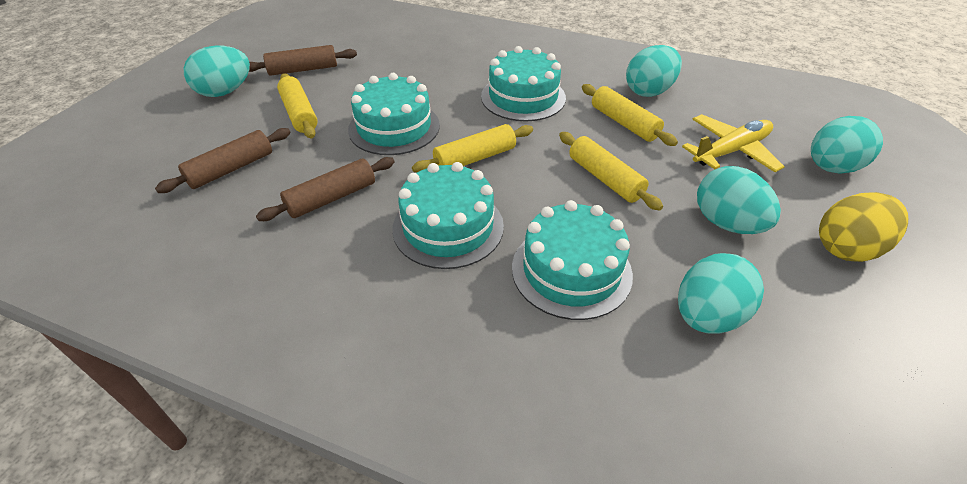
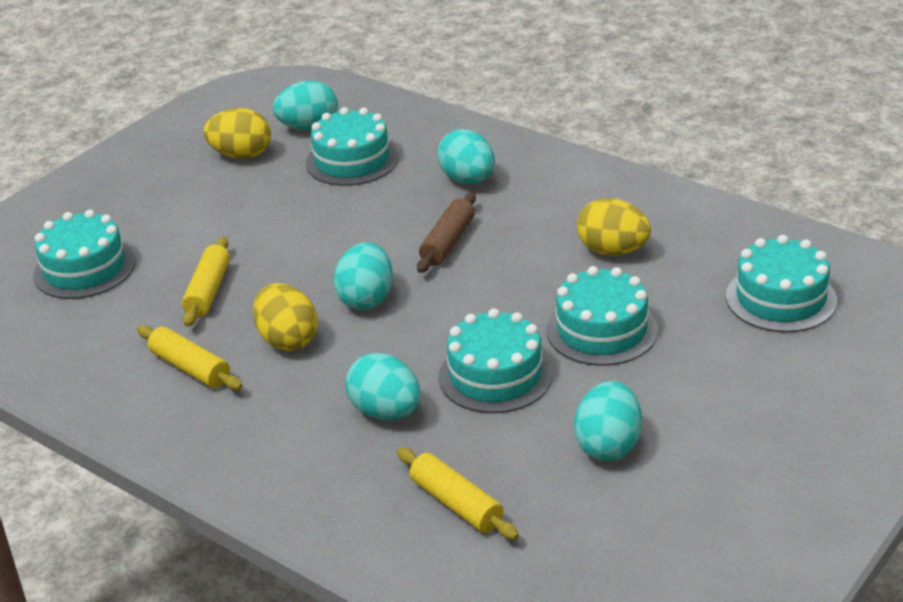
brown rolling pin: [155,128,290,193] [249,45,357,76] [256,157,395,221] = 3 -> [417,192,476,273] = 1
turquoise cake: [348,73,440,155] [392,162,504,269] [481,46,566,122] [512,200,633,320] = 4 -> [33,210,136,299] [306,107,398,186] [439,308,553,413] [547,266,658,366] [726,235,837,332] = 5
yellow egg: [819,192,908,262] = 1 -> [204,108,271,159] [253,283,318,351] [577,198,651,255] = 3
yellow plane: [682,114,785,172] = 1 -> none = 0
yellow rolling pin: [277,73,318,139] [412,124,533,172] [559,132,663,211] [582,84,678,146] = 4 -> [137,325,243,390] [182,237,230,327] [397,447,519,540] = 3

